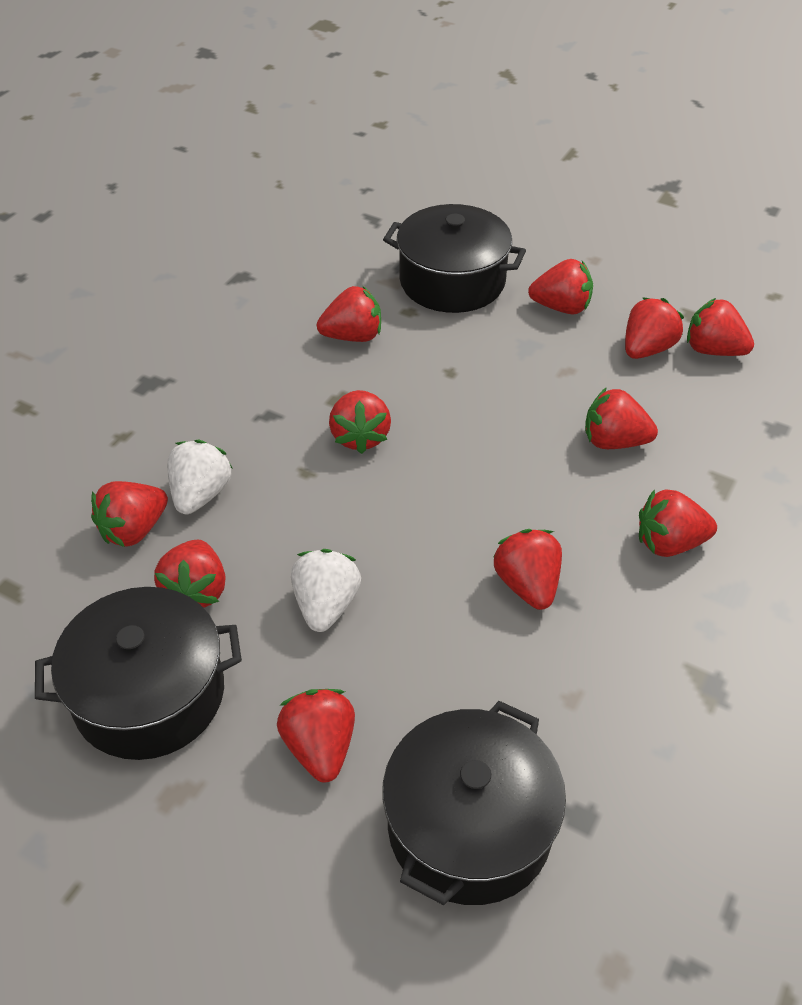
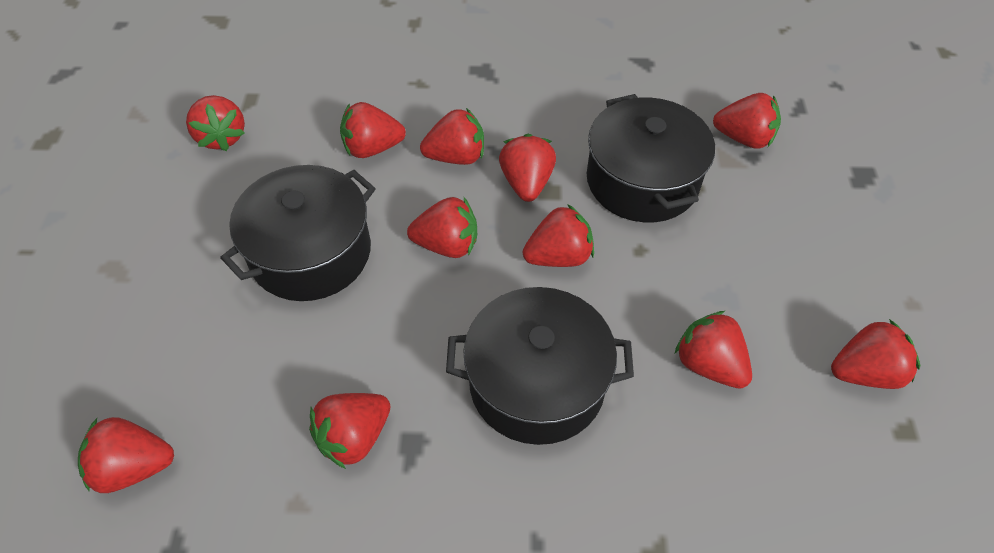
white strawberry: [167,439,232,514] [291,549,361,632] = 2 -> none = 0

